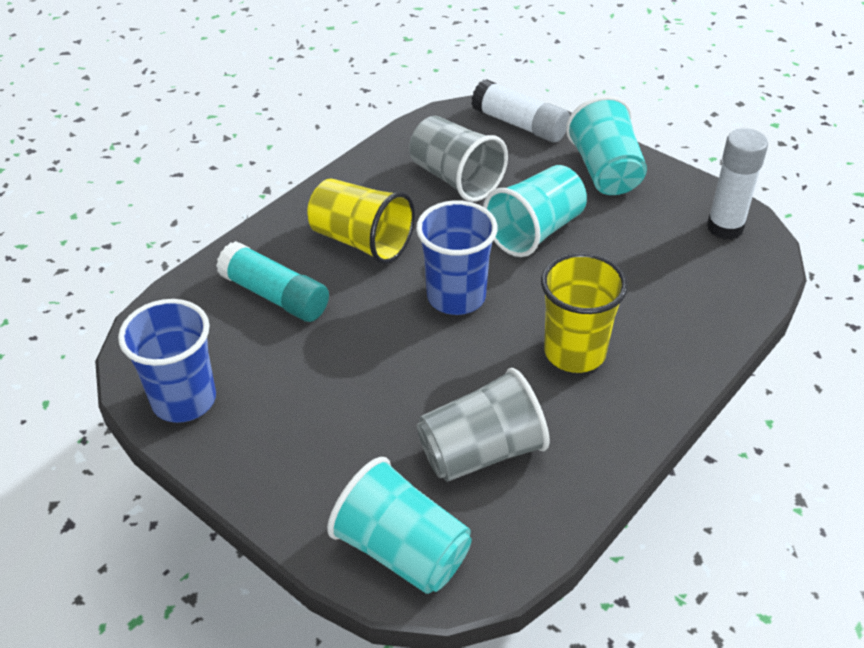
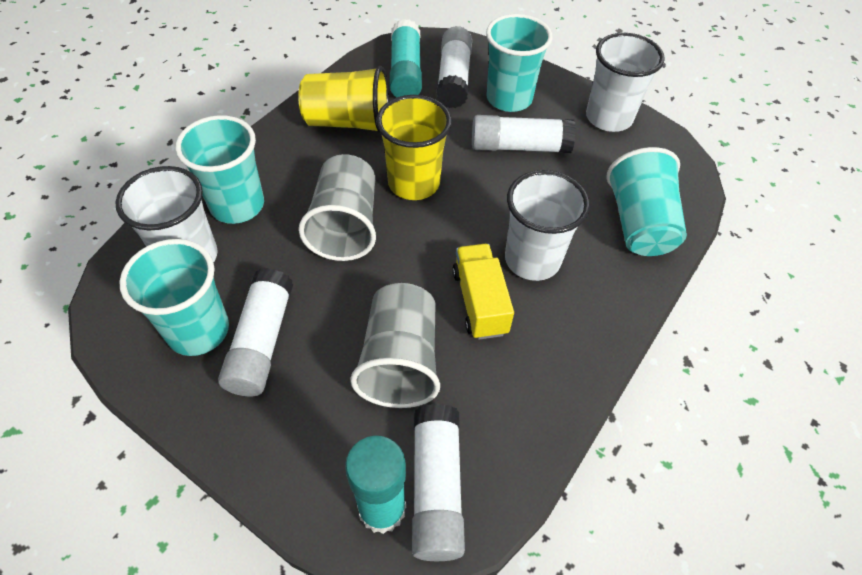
blue cup: [118,299,216,423] [416,200,498,315] = 2 -> none = 0
turquoise cup: [327,457,472,594] [483,165,587,257] [566,96,647,195] = 3 -> [119,239,229,356] [175,115,264,224] [486,14,552,112] [606,147,687,256] = 4
turquoise glue stick: [216,241,329,322] = 1 -> [345,436,406,534] [390,19,422,98] = 2
white cup: none = 0 -> [115,166,218,263] [505,170,590,281] [586,33,665,132] = 3
white glue stick: [471,79,570,142] [707,128,768,240] = 2 -> [218,268,293,396] [412,404,465,561] [437,26,472,108] [472,115,576,153] = 4
yellow truck: none = 0 -> [452,244,514,340] = 1

